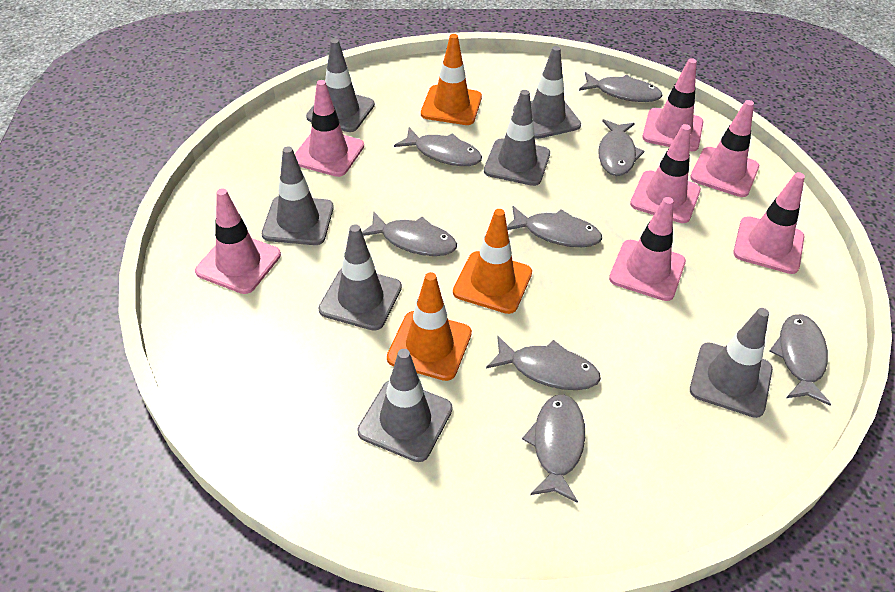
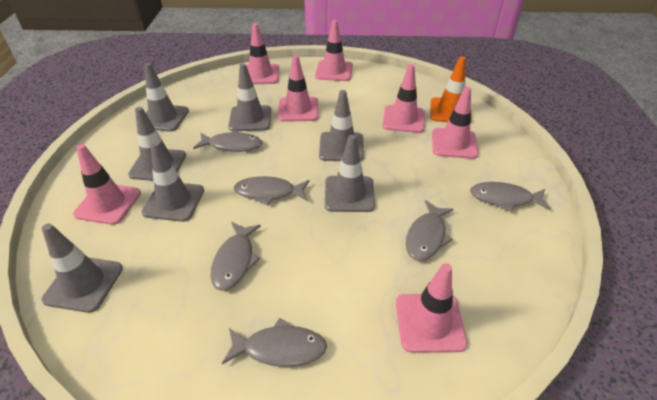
grey fish: [362,212,457,256] [394,127,482,166] [486,336,601,390] [507,206,602,247] [522,394,585,503] [579,72,663,102] [598,119,644,176] [769,314,831,406] = 8 -> [193,130,262,152] [211,222,261,291] [222,318,327,367] [234,176,309,206] [406,200,454,261] [470,182,551,213] = 6
orange traffic cone: [387,272,472,381] [421,34,482,125] [453,209,532,314] = 3 -> [430,56,472,122] = 1

